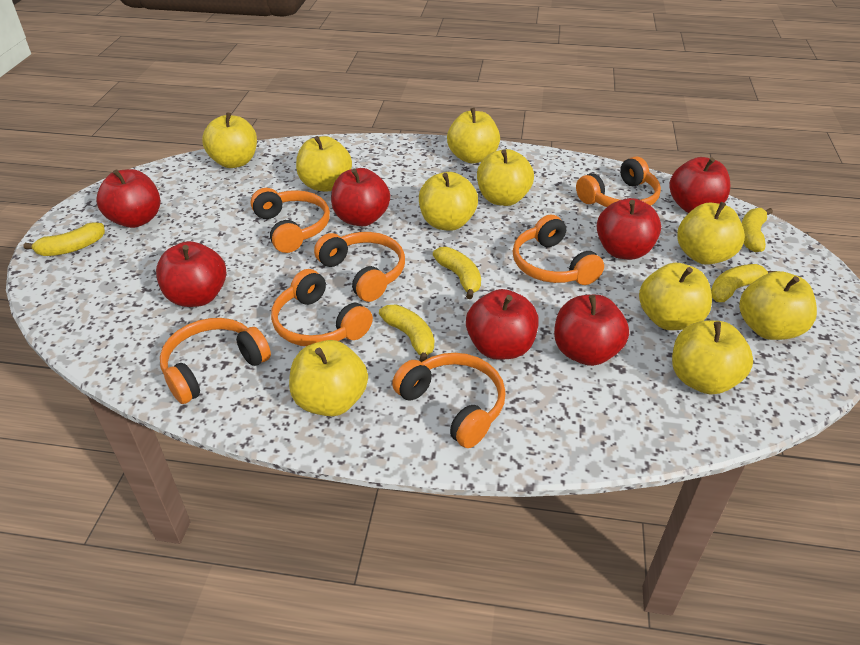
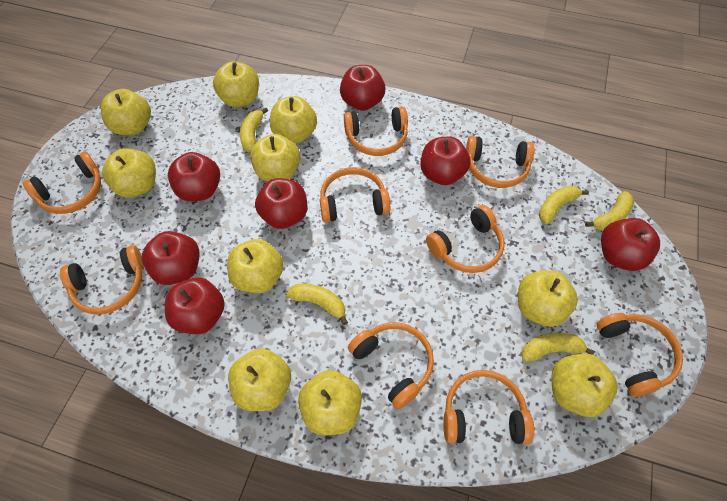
orange headphones: [160,318,271,404] [251,188,330,253] [271,269,373,346] [314,232,405,302] [392,353,505,448] [513,215,604,285] [576,156,661,207] = 7 -> [23,151,101,214] [60,245,144,314] [320,167,390,222] [344,106,408,156] [348,322,434,409] [426,205,504,273] [443,370,534,444] [466,136,534,188] [597,313,683,397] = 9

